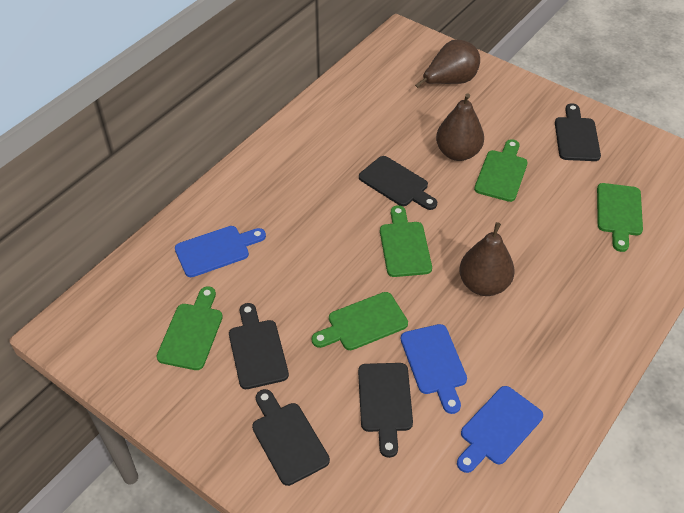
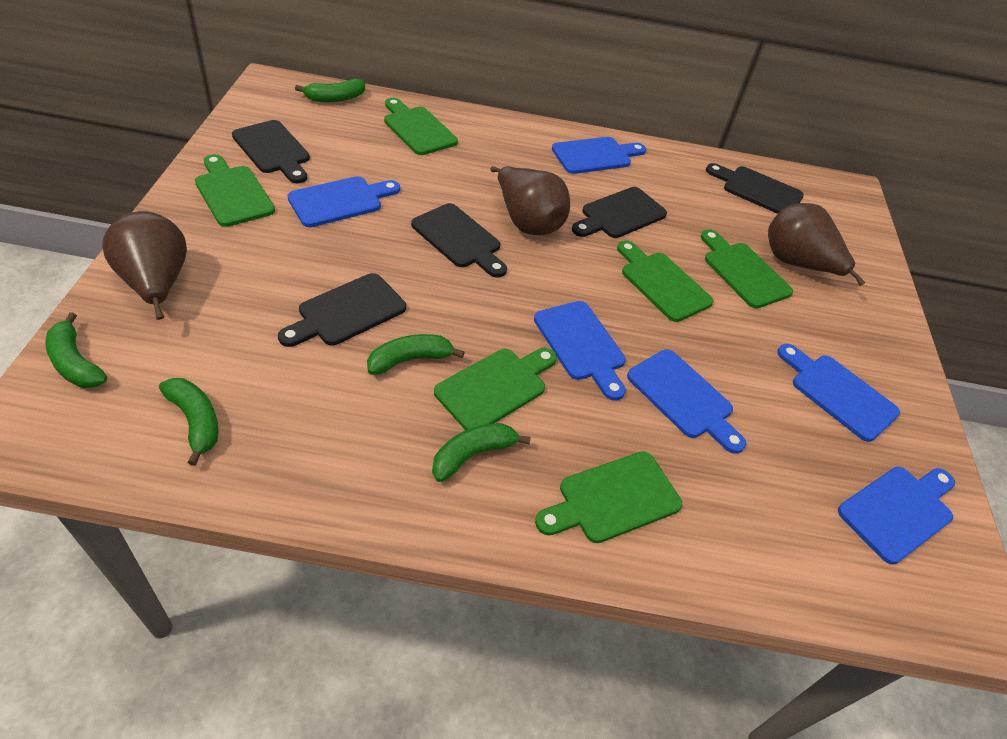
blue cutting board: [175,226,266,277] [401,324,467,414] [457,386,543,473] = 3 -> [287,176,400,227] [534,301,626,401] [552,137,646,174] [627,350,746,454] [777,344,900,442] [838,467,955,564] = 6
green banana: none = 0 -> [46,312,107,388] [159,378,219,466] [295,79,365,102] [367,334,465,375] [432,423,531,482] = 5
green cutting board: [156,286,223,370] [312,292,408,350] [380,205,432,277] [474,139,528,202] [597,183,643,252] = 5 -> [195,154,275,227] [384,98,458,155] [434,348,557,430] [535,451,682,543] [617,240,714,322] [701,229,793,308] = 6

